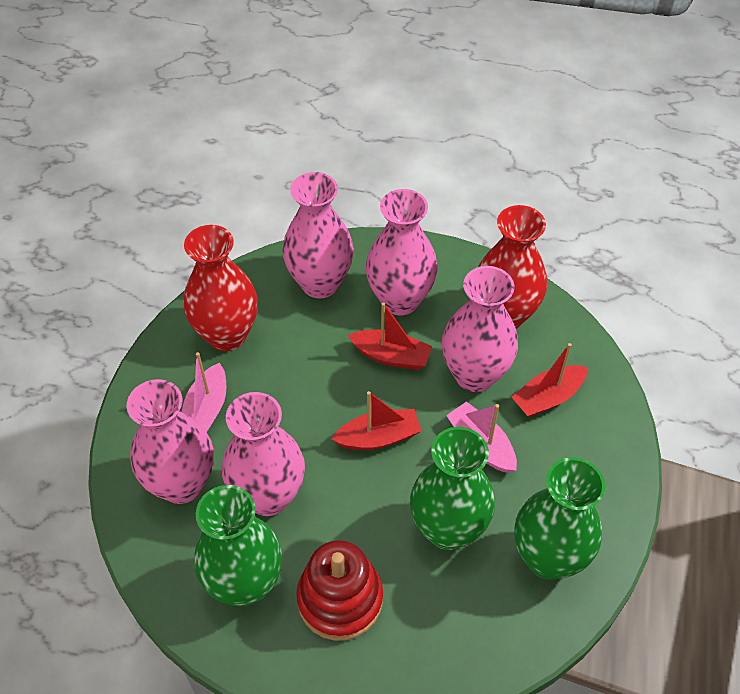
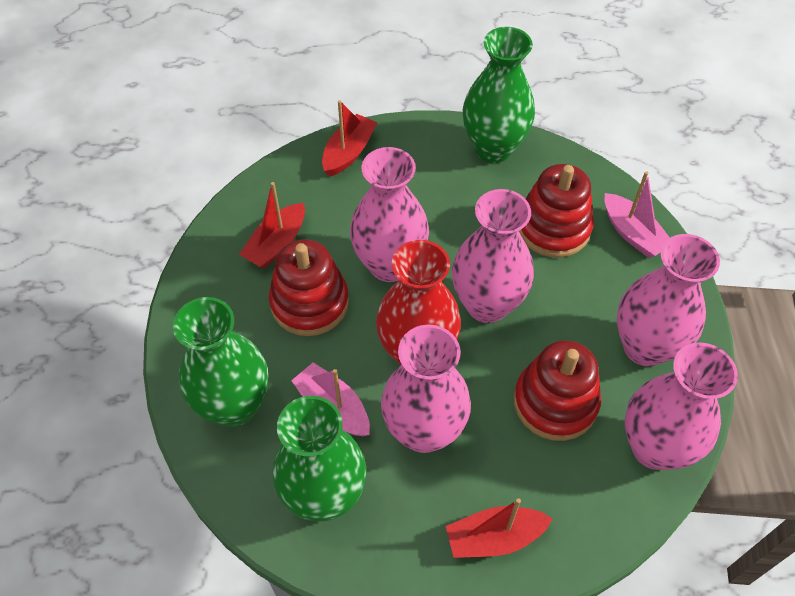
red stacking toy: [296,540,383,641] = 1 -> [269,239,349,336] [514,340,601,441] [519,164,594,258] = 3
red vase: [184,225,258,351] [478,205,547,329] = 2 -> [376,240,461,365] = 1

